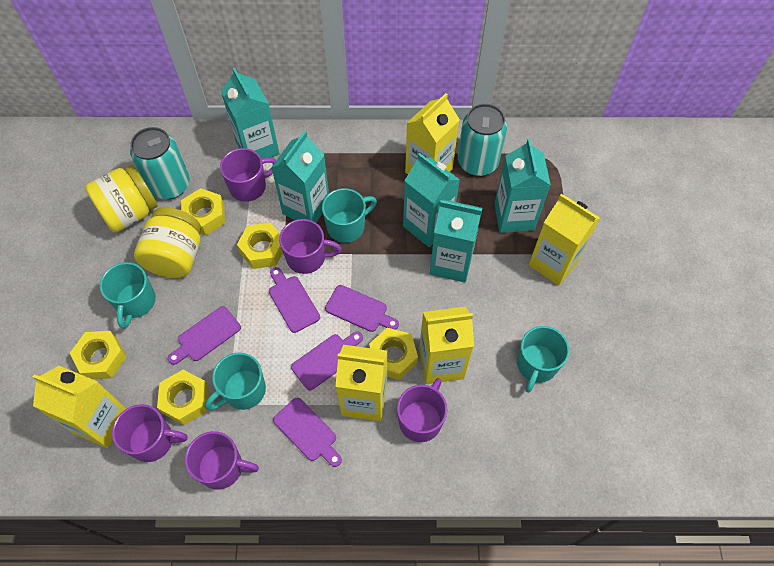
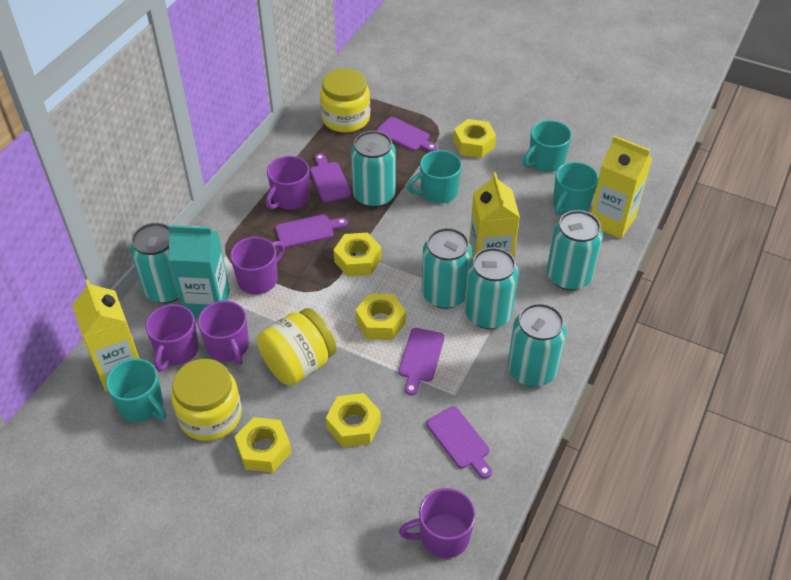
turquoise can: [130,127,190,199] [458,104,507,176] = 2 -> [130,223,180,304] [351,131,396,208] [422,228,472,309] [465,247,519,329] [508,303,566,387] [547,210,603,291] = 6
turquoise carton: [221,68,279,159] [271,131,329,223] [403,153,460,247] [430,199,482,283] [494,139,551,233] = 5 -> [168,225,230,318] = 1
yellow carton: [33,366,126,448] [335,345,387,421] [405,93,460,174] [419,306,474,384] [529,194,600,286] = 5 -> [72,279,140,391] [469,172,520,260] [591,136,652,239] = 3
yellow jar: [85,165,158,233] [134,207,201,278] = 2 -> [171,359,242,441] [257,308,337,386] [320,68,370,133] = 3

